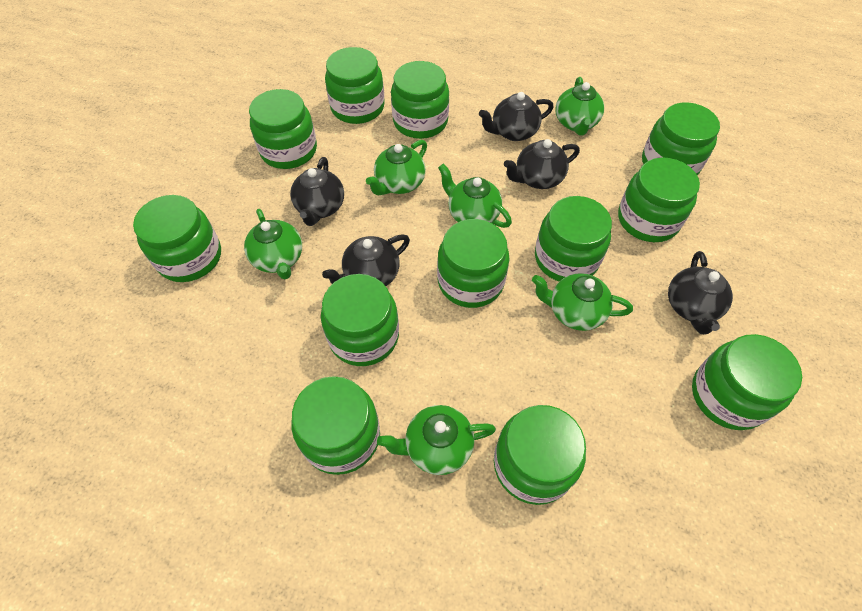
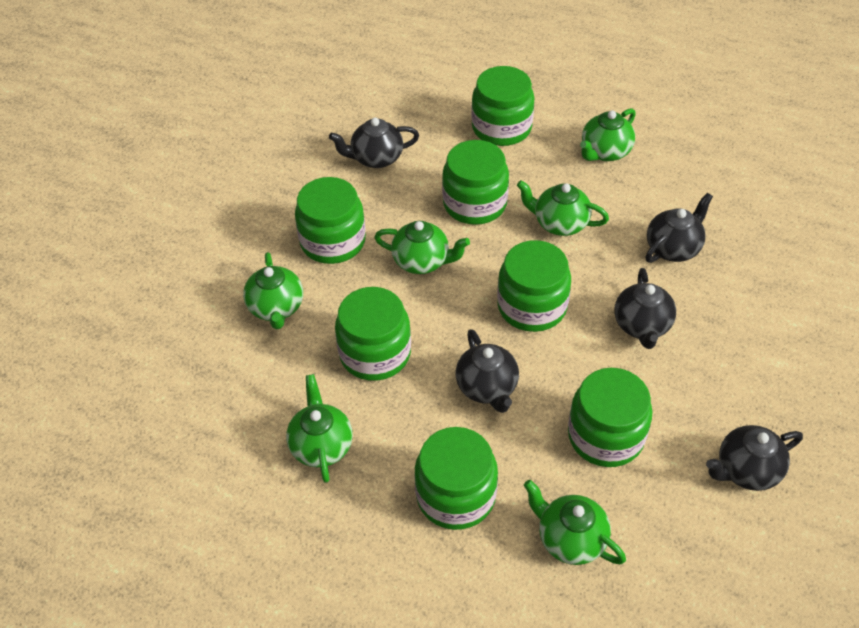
green jar: [133,195,221,282] [249,89,317,169] [292,376,380,475] [321,274,399,366] [325,47,385,124] [391,61,449,139] [437,219,510,308] [494,405,586,505] [535,196,612,282] [618,157,700,242] [642,102,720,175] [692,334,802,430] = 12 -> [295,177,366,264] [335,287,411,381] [414,427,498,530] [442,140,509,225] [471,66,534,146] [497,240,571,332] [568,368,653,467] = 7

